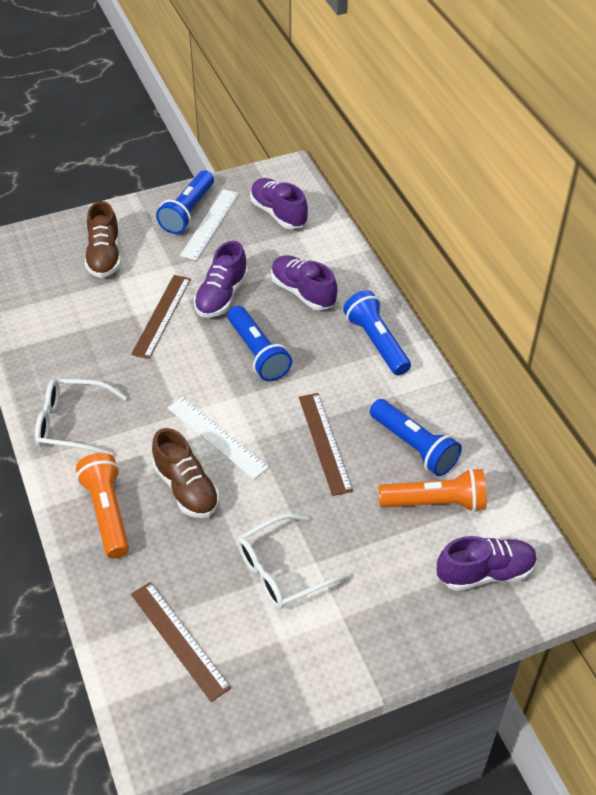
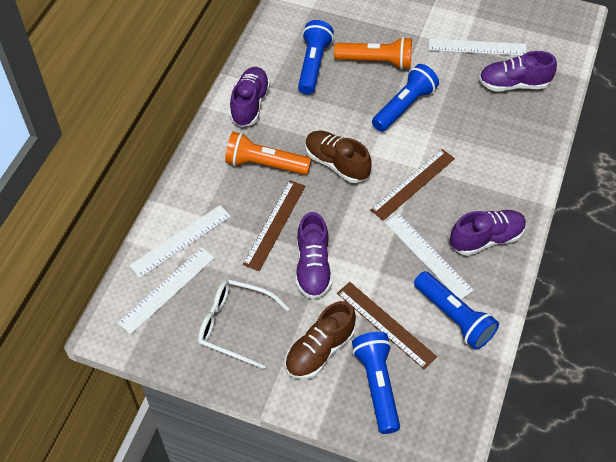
white glasses: [35,379,127,455] [237,514,350,609] = 2 -> [198,279,290,369] = 1
white ruler: [167,397,269,479] [180,189,239,261] = 2 -> [118,247,215,334] [129,205,231,278] [385,214,474,300] [429,38,527,56] = 4

